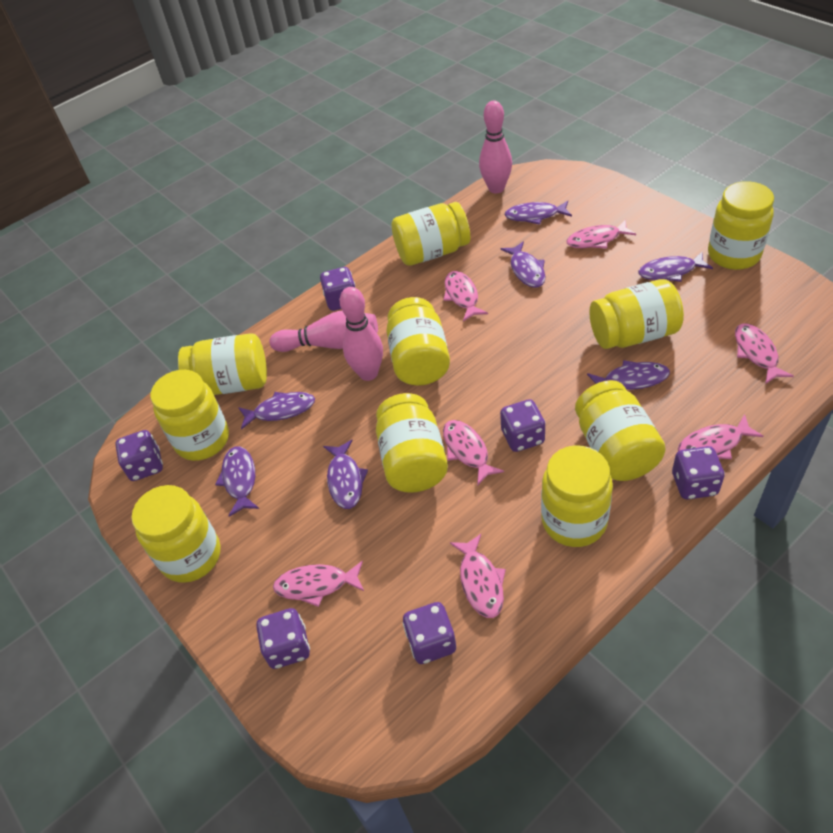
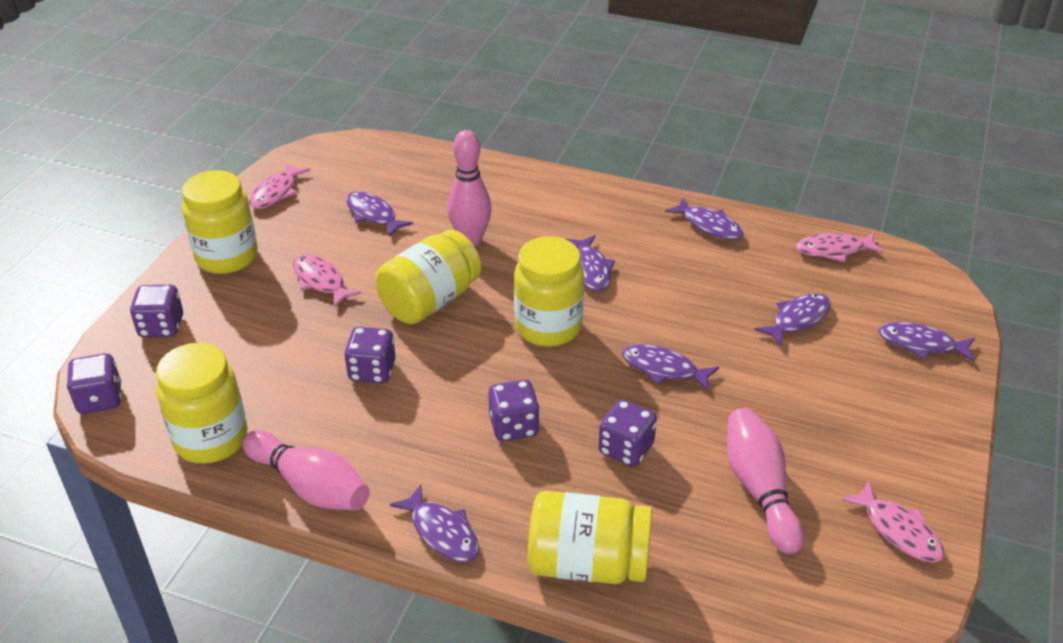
pink fish: [273,561,364,607] [443,271,488,322] [443,420,504,486] [450,534,506,618] [567,219,636,249] [678,414,764,459] [735,323,794,384] = 7 -> [249,163,310,209] [293,254,362,307] [796,233,884,262] [841,481,944,562] = 4
purple dice: [115,430,163,481] [256,608,310,669] [320,267,355,311] [403,602,456,664] [500,399,545,452] [672,446,725,500] = 6 -> [66,353,122,414] [130,285,183,337] [344,327,396,383] [488,380,540,441] [598,400,657,467] = 5
yellow jar: [132,485,220,583] [151,370,229,461] [178,333,267,395] [376,393,448,493] [386,297,450,386] [392,202,470,266] [541,445,613,547] [575,380,666,481] [589,279,684,349] [708,181,774,270] = 10 -> [156,343,248,464] [182,170,258,274] [375,230,481,324] [514,236,584,347] [528,491,652,584] = 5

